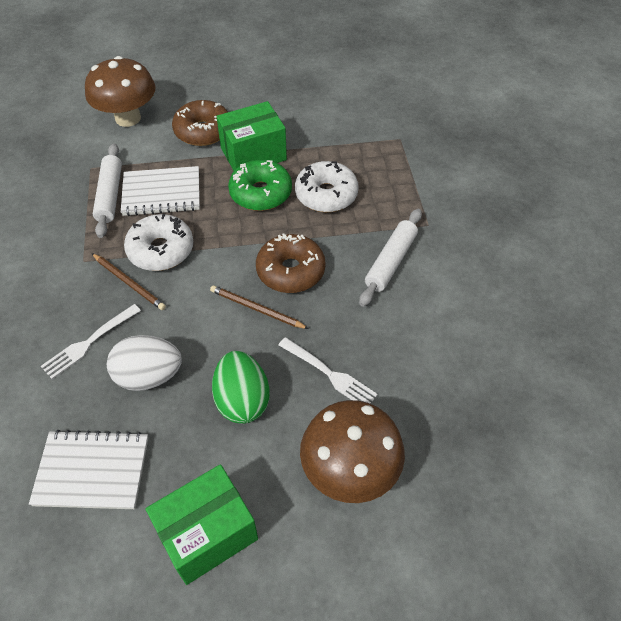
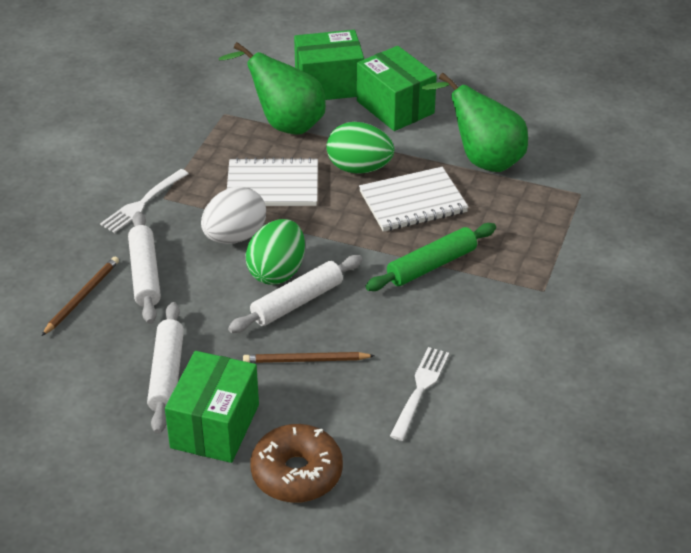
brown donut: [172,100,228,146] [256,234,326,293] = 2 -> [250,424,343,503] = 1
brown mushroom: [85,56,156,127] [300,400,405,503] = 2 -> none = 0
green box: [146,464,258,585] [216,101,287,171] = 2 -> [165,351,259,463] [294,30,364,100] [357,46,437,131] = 3
green donut: [228,160,292,211] = 1 -> none = 0
green egg: [212,351,270,424] = 1 -> [246,219,305,284] [327,122,394,174] = 2
green pear: none = 0 -> [219,42,326,134] [422,73,528,172] = 2
green rolling pin: none = 0 -> [365,223,496,291] = 1
white donut: [124,214,193,271] [295,161,359,212] = 2 -> none = 0
white rolling pin: [93,144,122,238] [359,209,422,307] = 2 -> [128,211,161,324] [147,302,184,434] [228,255,362,333] = 3

